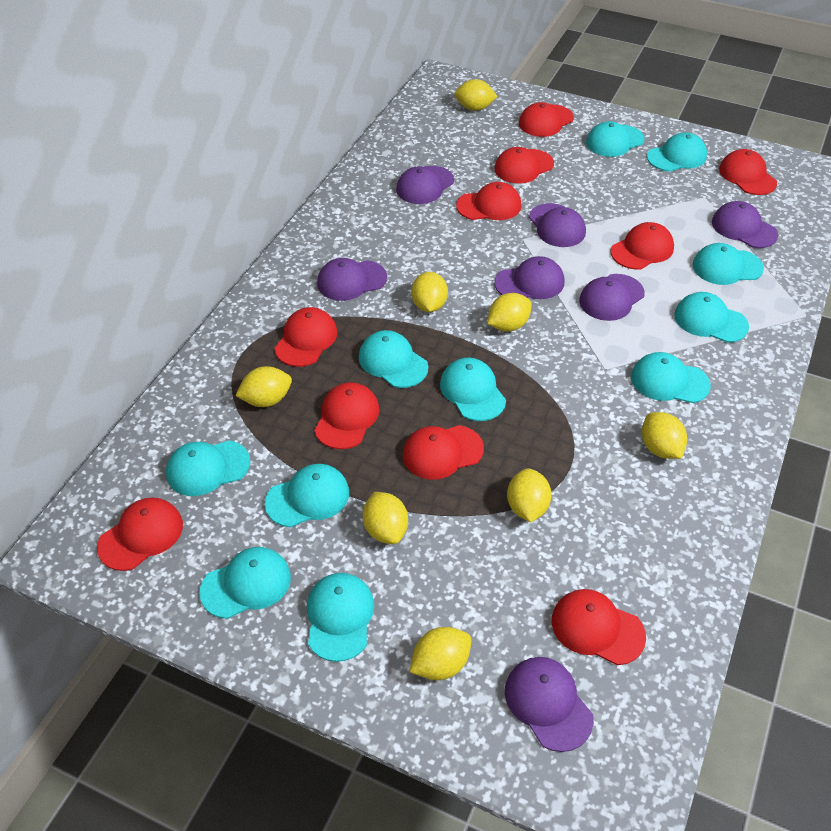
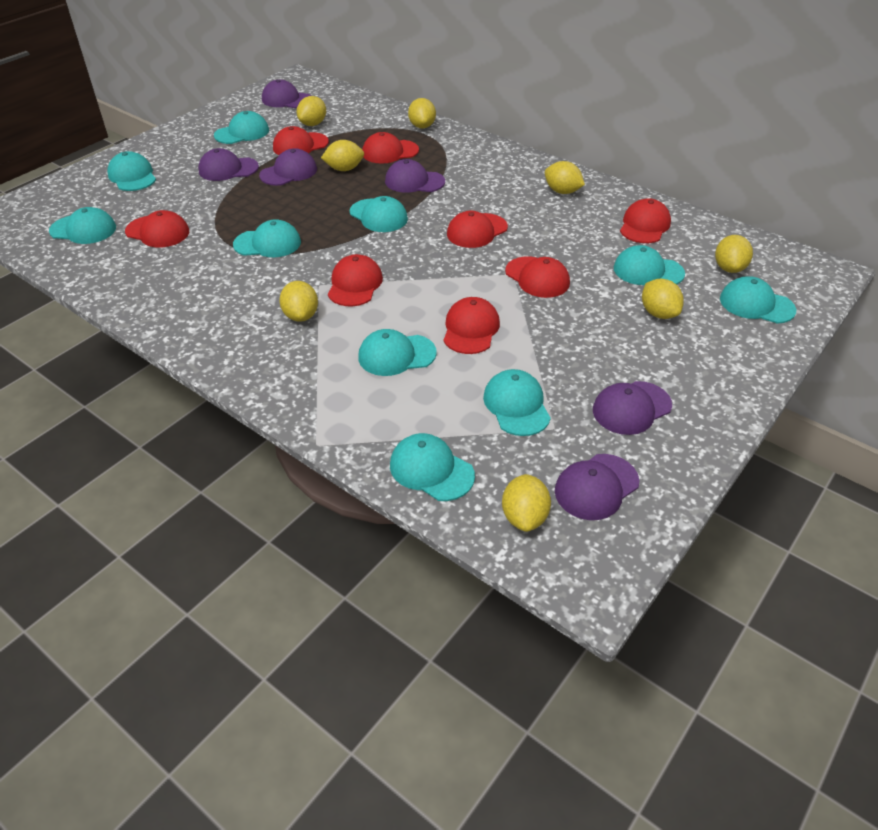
purple cap: [317,258,387,301] [396,166,454,204] [494,256,565,299] [505,657,594,752] [529,203,586,247] [579,274,645,321] [712,201,778,248] = 7 -> [198,148,259,181] [259,148,317,186] [262,79,311,108] [385,159,445,193] [555,454,639,520] [593,381,672,435] = 6
red cap: [97,497,183,571] [274,307,337,367] [314,382,379,449] [403,425,484,480] [456,182,522,220] [495,147,554,184] [519,102,574,137] [552,589,646,665] [610,222,674,269] [719,149,777,195] = 10 -> [125,210,189,247] [273,126,329,155] [328,254,383,306] [362,132,419,164] [443,297,500,354] [447,211,508,248] [505,256,570,298] [620,198,671,243] = 8
turquoise cap: [166,440,251,496] [199,547,291,619] [265,464,349,527] [307,573,374,662] [359,330,428,388] [440,358,506,421] [586,121,644,157] [631,352,711,403] [647,133,707,172] [674,292,749,343] [692,243,764,285] = 11 -> [49,207,116,244] [107,151,156,191] [214,111,269,144] [233,219,301,257] [350,196,408,232] [358,329,437,376] [390,433,475,501] [483,369,551,436] [614,245,685,285] [720,276,796,324] = 10

